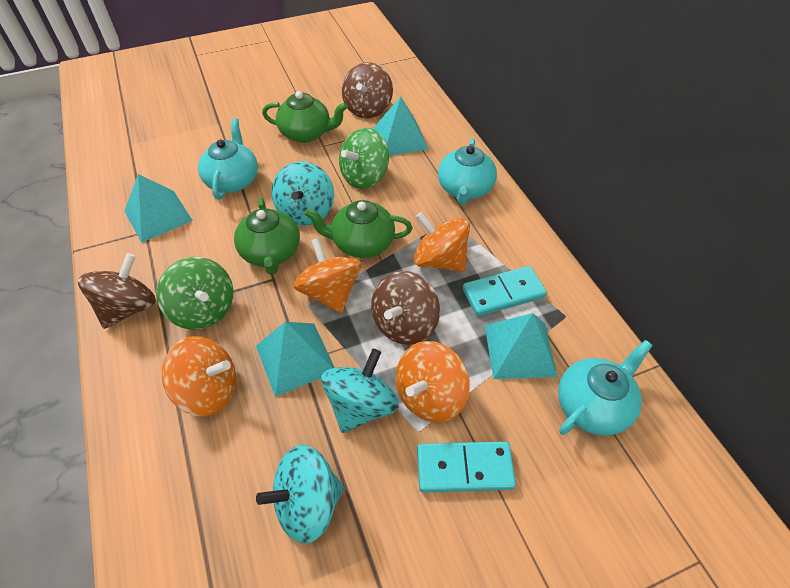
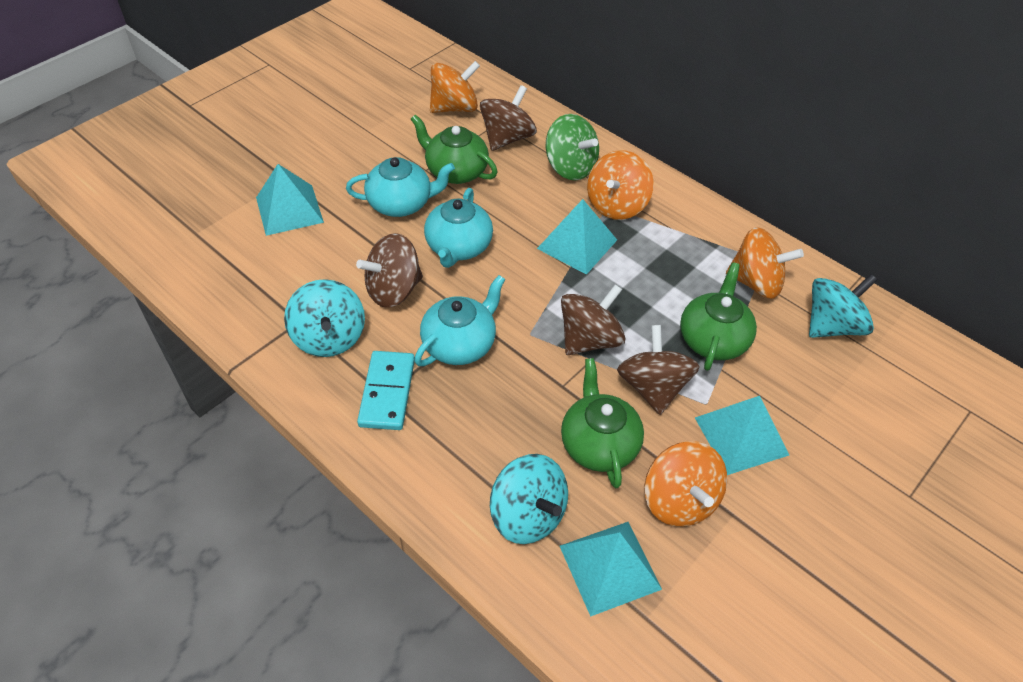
brown spinning top: [78,253,156,329] [342,62,393,119] [371,271,440,345] = 3 -> [356,233,423,308] [480,85,537,151] [561,284,626,355] [617,325,700,415] = 4
green spinning top: [157,257,233,330] [339,128,389,189] = 2 -> [546,114,599,181] = 1
turquoise domino: [417,441,516,493] [463,266,547,316] = 2 -> [357,351,415,430] = 1

